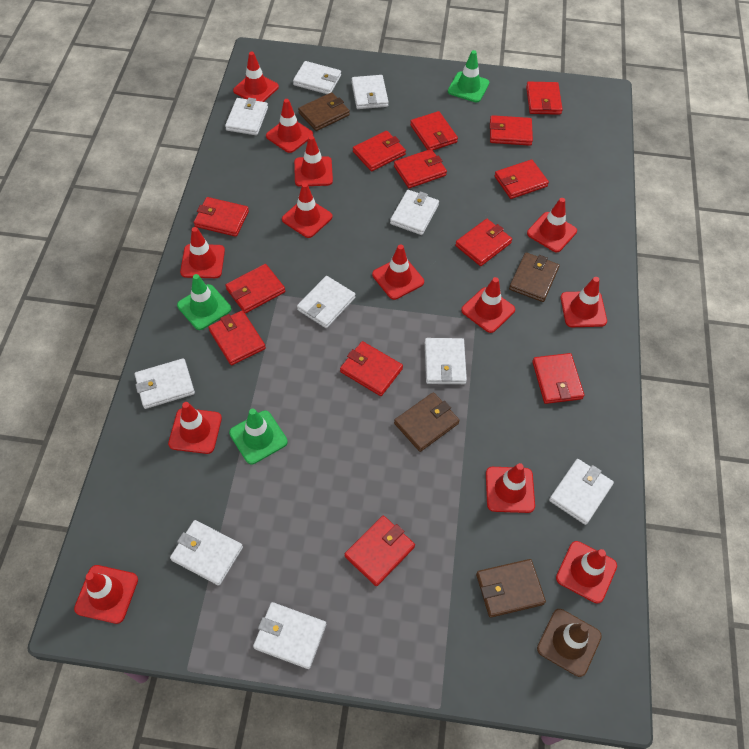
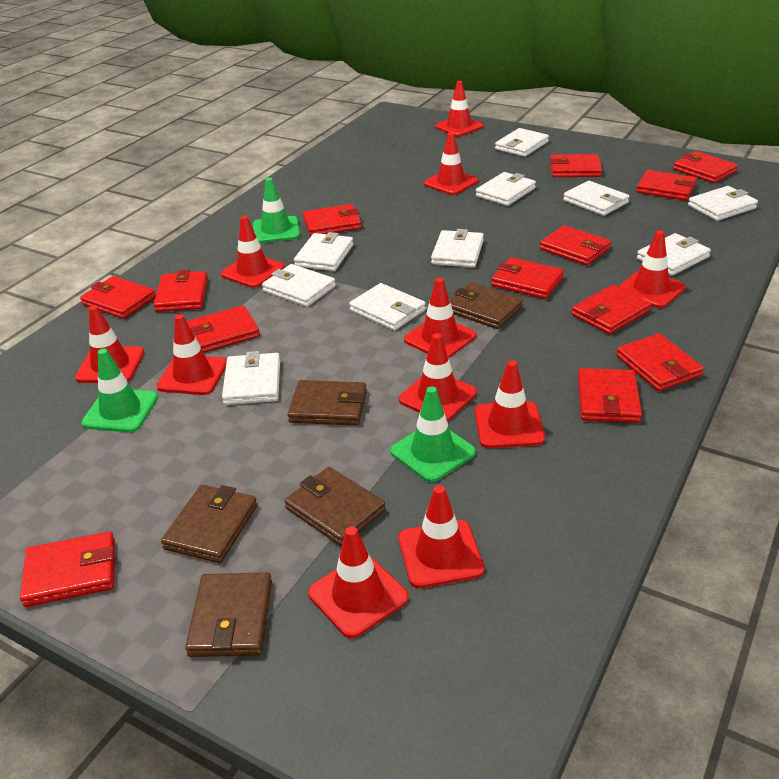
brown traffic cone: [537,609,602,677] = 1 -> none = 0
brown wallet: [298,92,350,131] [394,392,460,452] [476,559,546,618] [509,252,559,302] = 4 -> [161,485,258,563] [185,572,272,657] [284,467,386,546] [288,380,367,426] [450,282,523,329] = 5
red traffic cone: [74,565,138,624] [168,402,222,454] [180,227,225,278] [233,52,279,102] [266,99,313,153] [282,183,333,238] [294,136,333,187] [372,245,424,300] [461,277,515,333] [486,463,535,513] [527,198,577,252] [556,541,617,604] [560,277,607,327] = 13 -> [75,305,144,383] [157,314,227,395] [221,216,285,288] [308,526,409,638] [398,485,484,588] [399,333,477,421] [404,278,476,358] [424,132,478,195] [435,81,484,137] [475,360,545,448] [618,230,686,308] = 11

